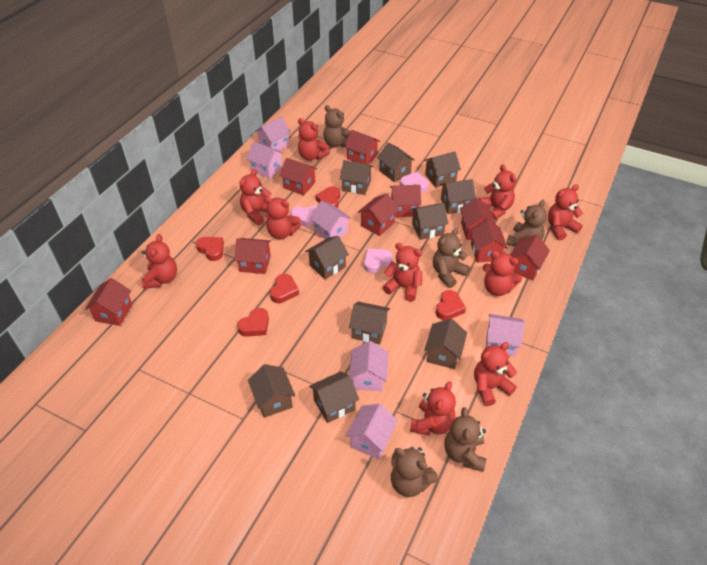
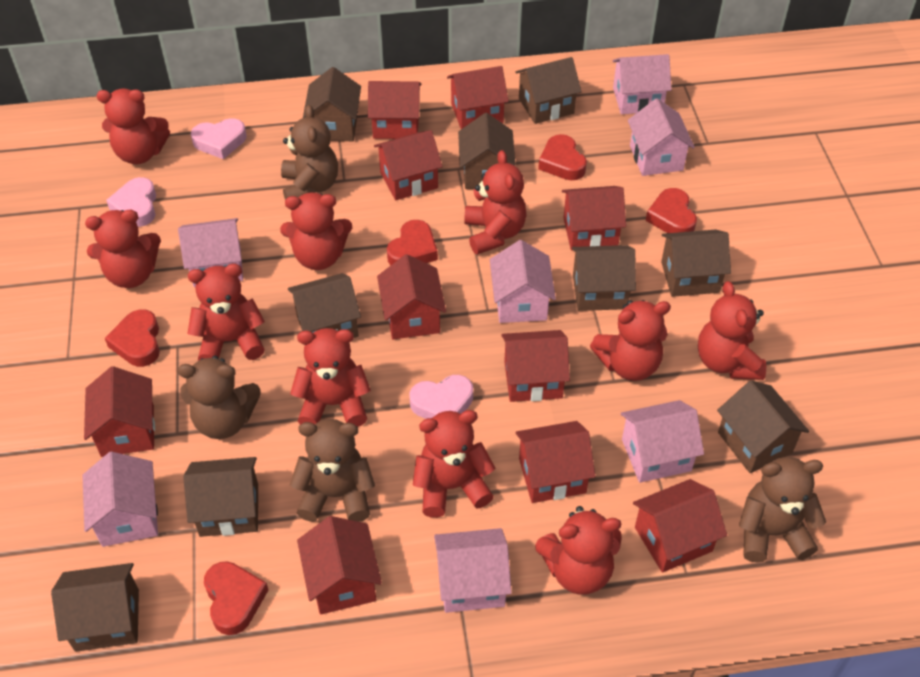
brown house: [248,364,295,418] [305,236,349,279] [309,371,359,423] [340,160,373,195] [349,302,390,344] [377,143,415,182] [411,203,448,240] [424,151,461,188] [425,318,467,369] [440,179,476,214] = 10 -> [51,563,139,652] [183,457,258,537] [288,273,361,338] [303,67,361,141] [458,113,516,189] [515,57,582,124] [572,245,636,311] [661,229,731,297] [717,380,809,473] = 9
brown teddy bear: [323,105,350,148] [391,447,438,497] [433,228,470,288] [444,407,487,472] [507,200,547,246] = 5 -> [177,356,261,439] [281,105,338,200] [290,419,375,522] [739,457,826,563] = 4
pink house: [246,142,284,179] [255,117,291,151] [310,201,352,239] [346,404,398,460] [349,341,388,391] [486,314,525,356] = 6 -> [82,452,158,547] [178,218,243,287] [434,528,512,613] [490,240,556,323] [613,54,672,114] [621,400,704,483] [628,98,695,176] = 7
red house: [85,278,132,326] [234,238,271,274] [280,158,317,196] [344,130,380,164] [358,194,399,236] [390,185,421,217] [460,198,496,240] [470,219,508,263] [511,235,550,280] = 9 -> [84,366,155,457] [297,516,382,614] [368,81,421,139] [374,130,443,200] [377,254,446,339] [447,66,509,129] [501,330,570,402] [516,421,596,503] [562,186,626,251] [633,479,727,573] = 10

